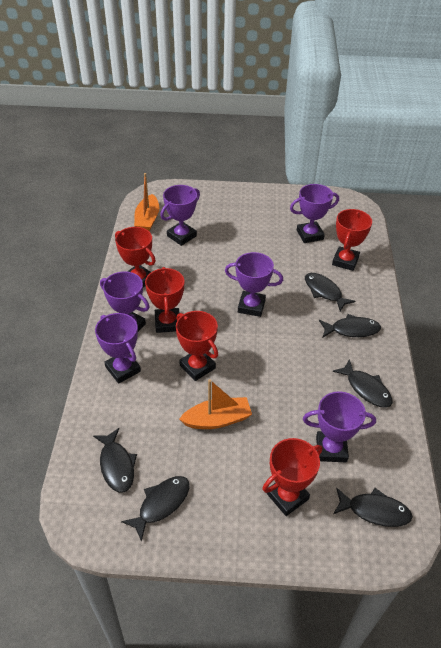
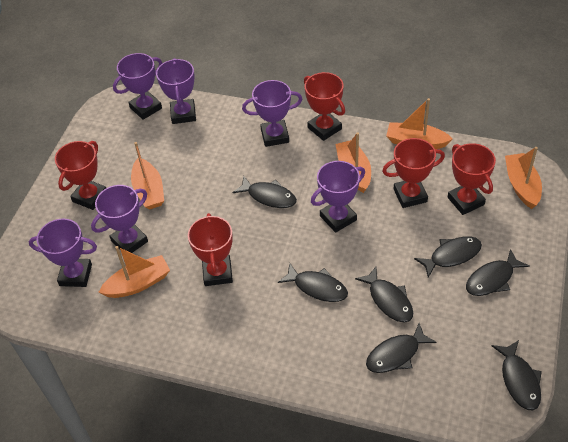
black fish: [93,428,137,493] [121,476,190,542] [305,273,356,311] [319,314,381,337] [333,359,393,408] [333,487,413,527] = 6 -> [233,176,297,208] [278,262,348,302] [355,267,413,323] [366,323,437,373] [414,236,482,278] [466,249,530,296] [492,340,542,410] = 7
orange boat: [134,173,159,231] [179,379,252,429] = 2 -> [99,246,170,298] [131,142,164,210] [336,132,371,193] [386,98,452,149] [505,147,542,209] = 5

